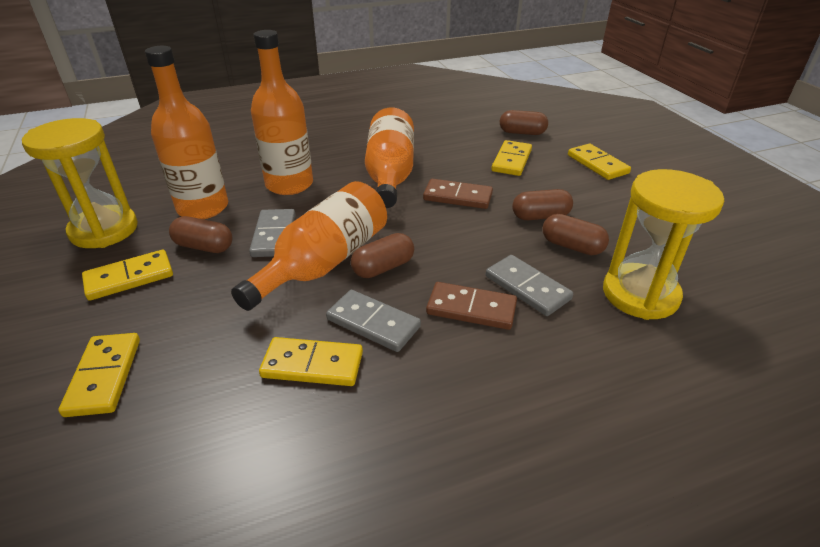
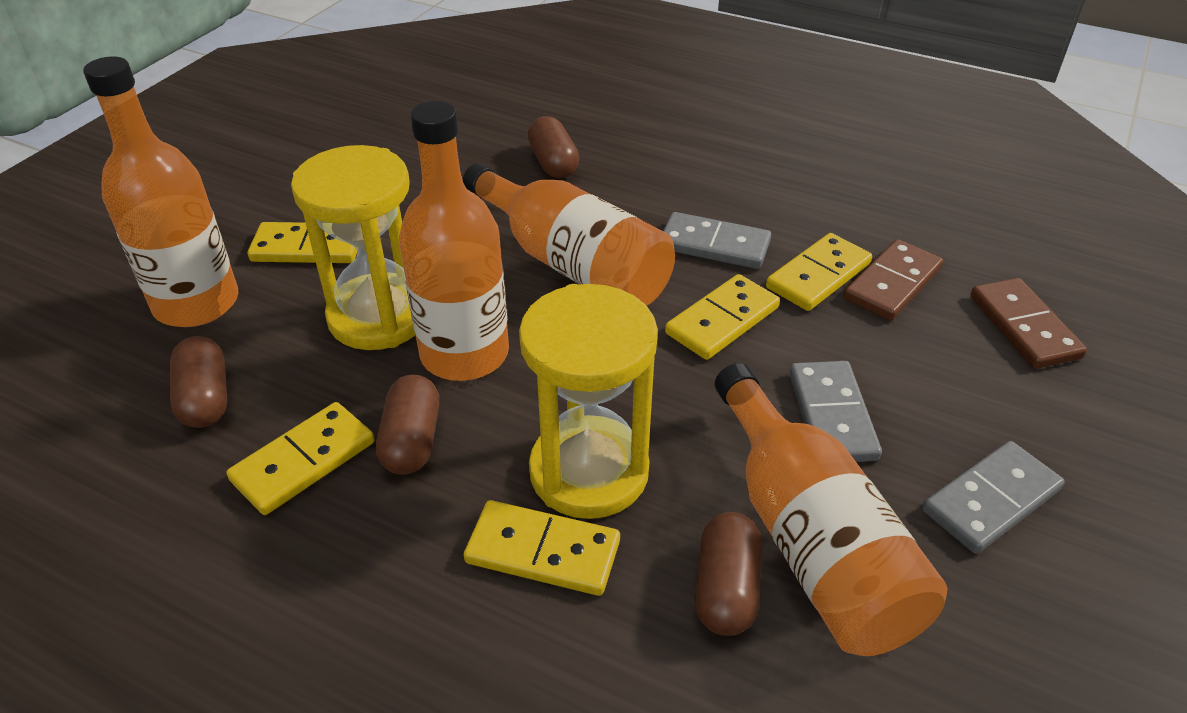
brown capsule: [169,216,232,253] [351,233,414,278] [500,110,548,135] [512,189,573,220] [542,214,609,255] = 5 -> [170,336,227,428] [376,375,439,475] [528,116,579,178] [695,512,762,636] = 4

